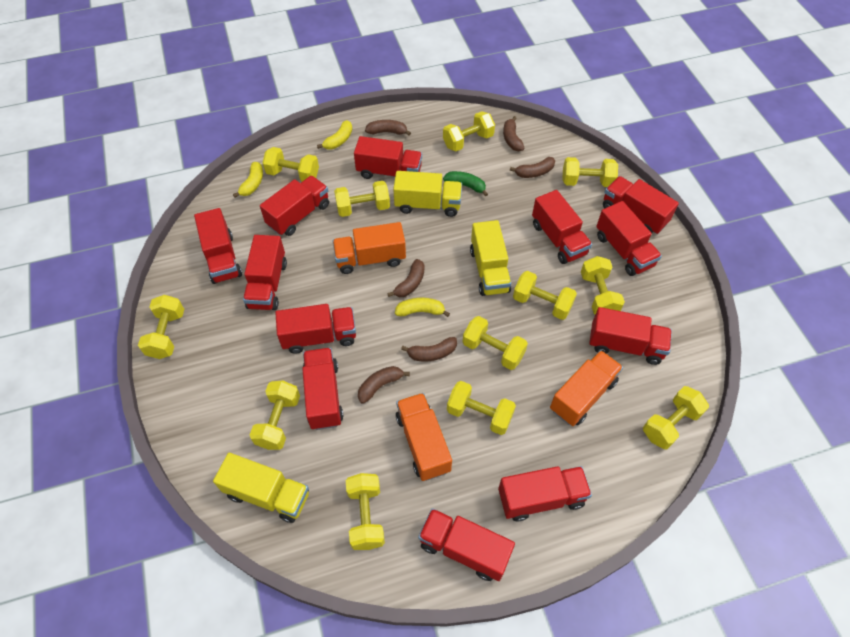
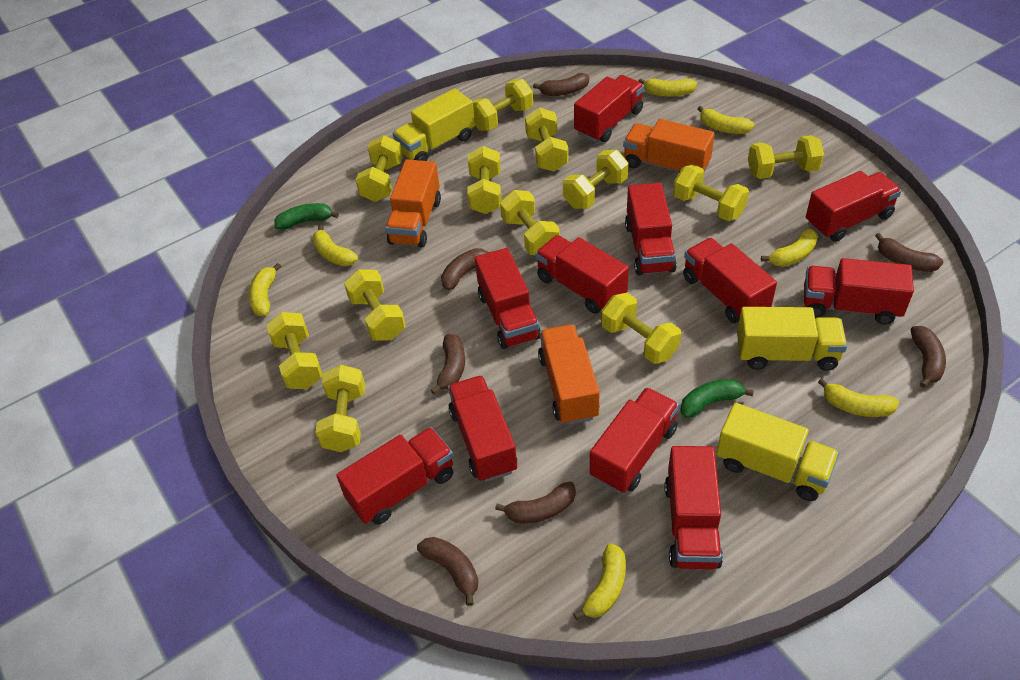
brown banana: [358,366,410,404] [365,120,411,136] [387,259,424,297] [401,337,457,362] [503,116,524,151] [510,157,555,178] = 6 -> [417,537,479,606] [430,334,465,394] [441,248,493,290] [495,482,576,524] [533,73,589,96] [875,233,944,272] [910,326,946,388] = 7
green banana: [443,171,488,196] = 1 -> [274,203,339,230] [680,379,754,418] = 2
red truck: [194,208,242,284] [243,235,287,310] [260,176,329,236] [275,304,356,354] [302,348,344,430] [354,136,422,179] [418,508,515,581] [498,466,592,521] [532,190,592,264] [589,307,672,365] [596,201,662,276] [603,176,679,234] = 12 -> [336,427,453,525] [448,375,517,482] [475,248,541,349] [535,235,629,314] [574,75,644,142] [590,387,679,493] [625,183,677,275] [665,446,723,569] [683,238,777,323] [804,258,914,325] [806,171,902,242] = 11
yellow banana: [233,162,263,198] [317,120,352,150] [395,298,450,317] = 3 -> [248,263,281,316] [312,225,358,266] [573,543,626,620] [639,78,697,97] [698,106,754,134] [761,229,818,267] [818,378,899,417] = 7

